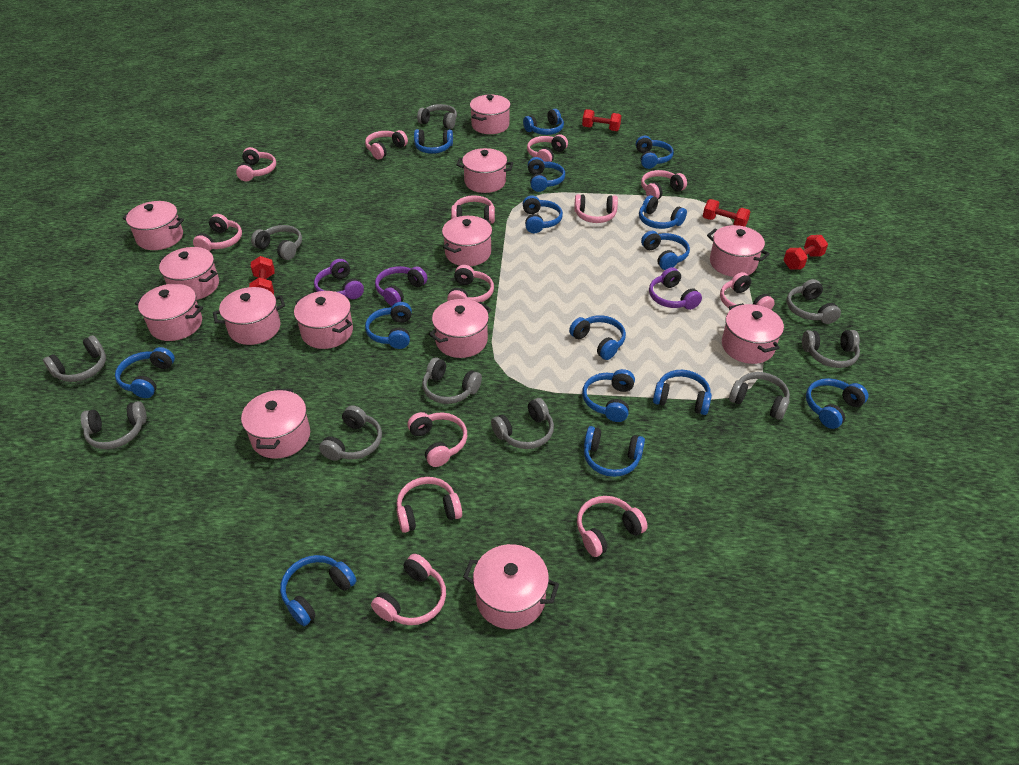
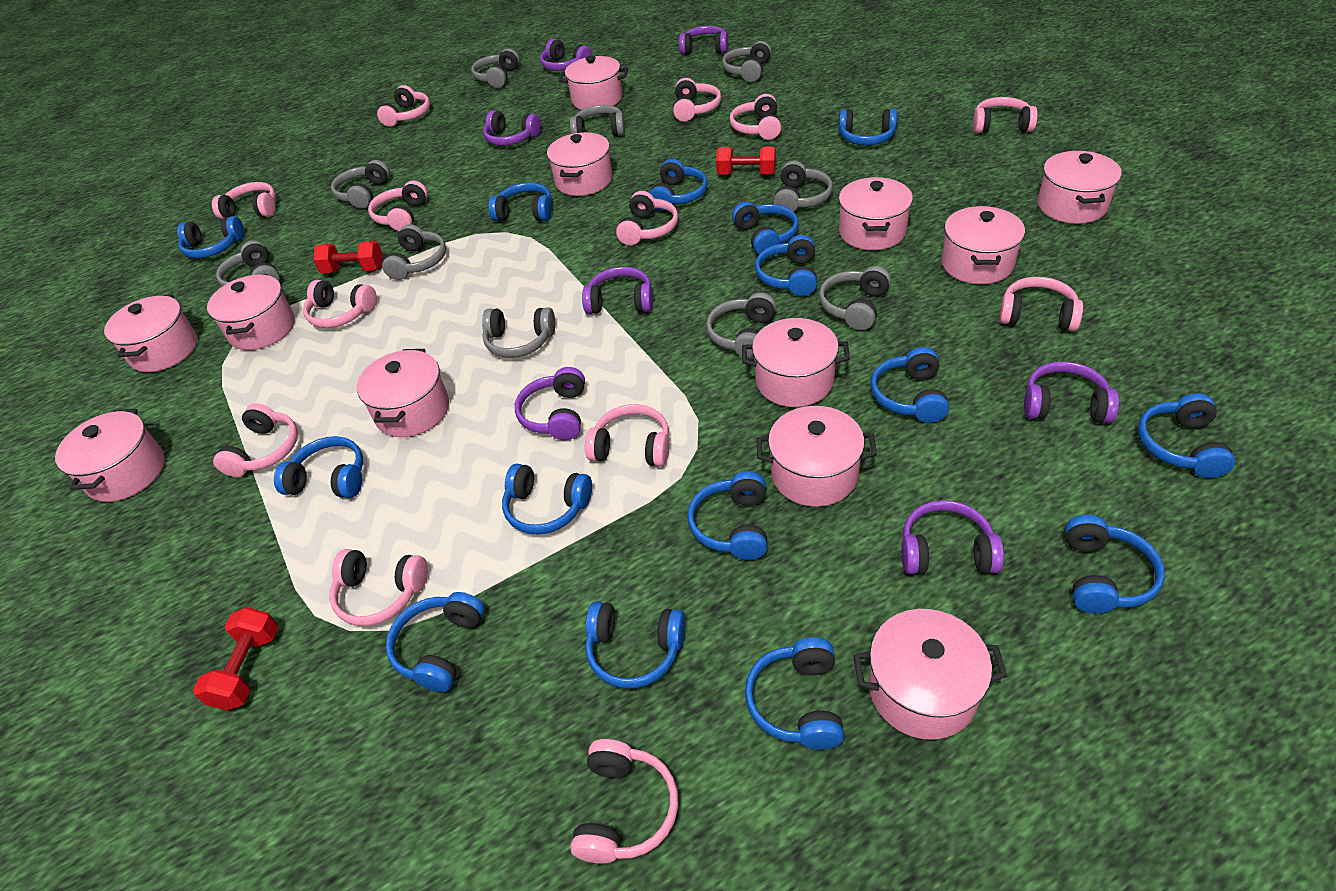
pink pot: [123,201,184,250] [135,284,203,341] [159,247,219,300] [213,287,285,345] [241,388,310,459] [294,291,353,349] [429,299,491,358] [442,216,492,266] [456,148,513,193] [463,544,559,629] [470,95,511,134] [707,225,770,277] [722,303,784,364] = 13 -> [55,409,165,502] [104,295,197,372] [207,274,295,350] [357,349,449,437] [547,132,613,196] [558,56,628,110] [742,318,850,407] [757,406,877,507] [839,177,913,250] [853,609,1007,740] [941,206,1025,284] [1038,151,1122,224] = 12
purple headphones: [314,259,364,299] [375,266,428,306] [649,267,702,310] = 3 -> [483,110,541,146] [515,367,585,440] [540,39,592,71] [582,267,653,314] [679,26,728,55] [901,500,1004,574] [1024,361,1119,423] = 7
red dumbbell: [249,256,275,294] [582,109,621,131] [703,199,751,227] [784,235,828,270] = 4 -> [193,607,278,711] [313,241,383,273] [716,147,776,174] = 3

